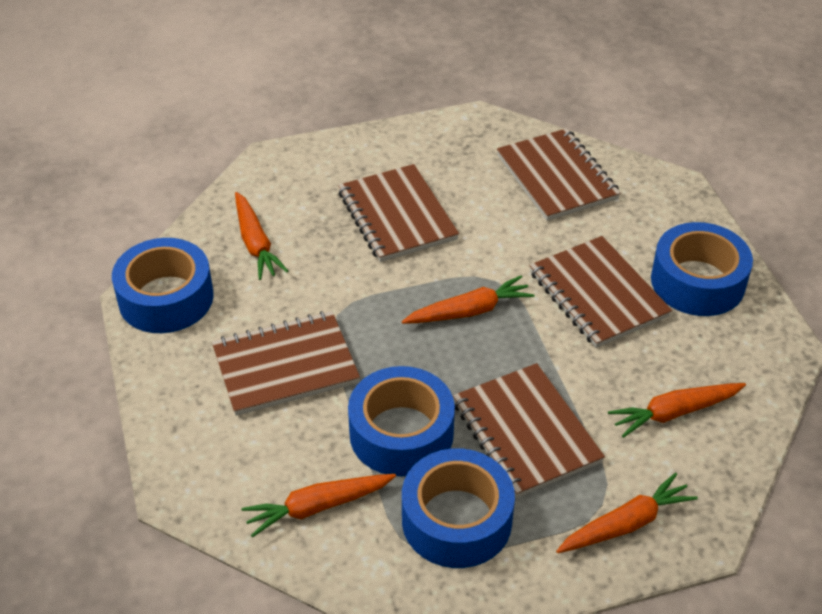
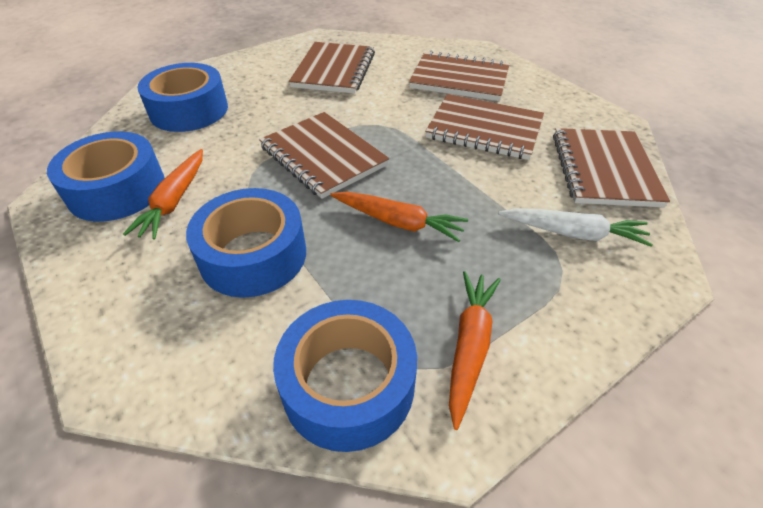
orange carrot: [235,192,288,280] [242,474,396,537] [402,275,534,324] [556,473,698,553] [608,383,746,438] = 5 -> [123,149,203,239] [330,192,468,242] [449,271,501,430] = 3
white carrot: none = 0 -> [498,208,653,247] = 1

